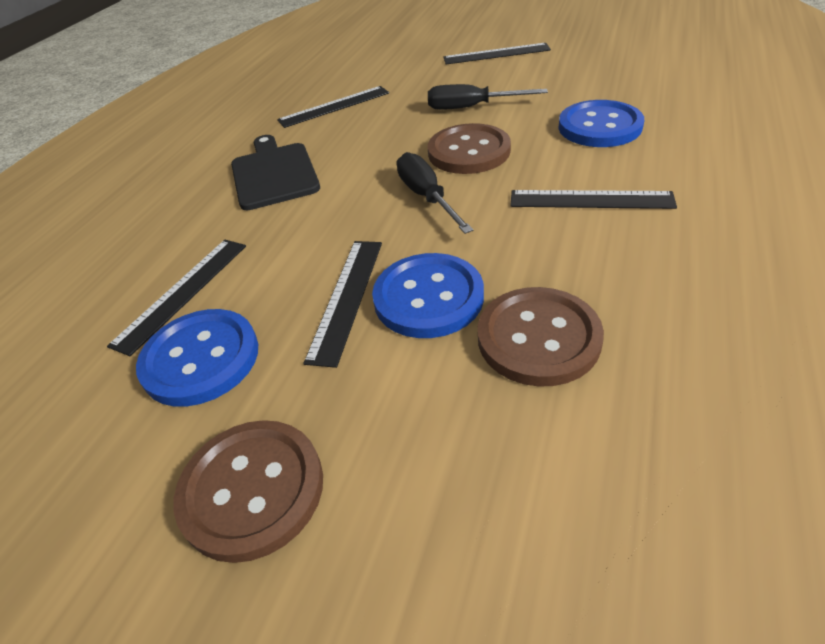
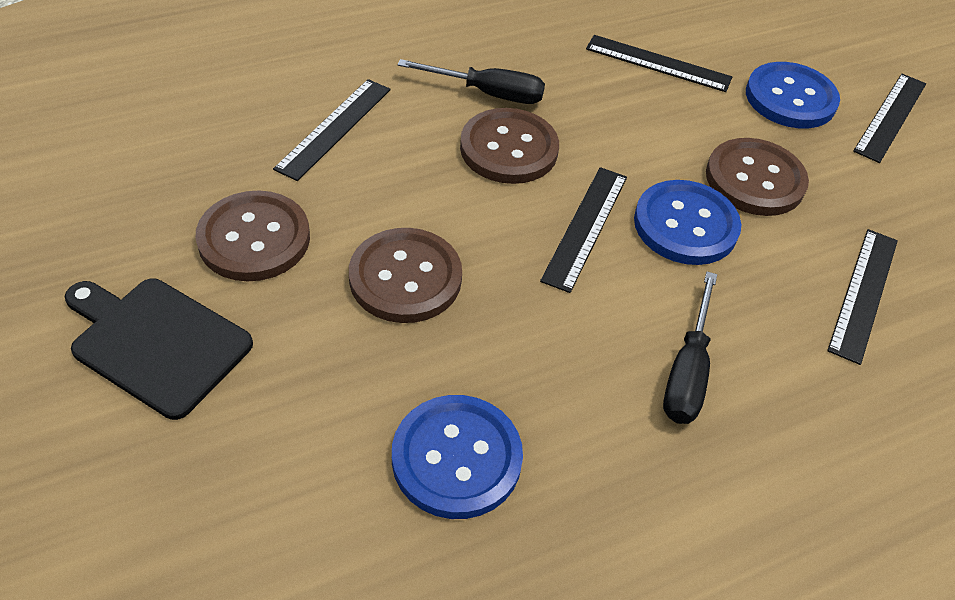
brown button: [174,420,323,563] [428,123,511,174] [478,287,604,386] = 3 -> [195,190,310,281] [349,228,462,323] [460,108,559,184] [706,138,809,216] = 4

